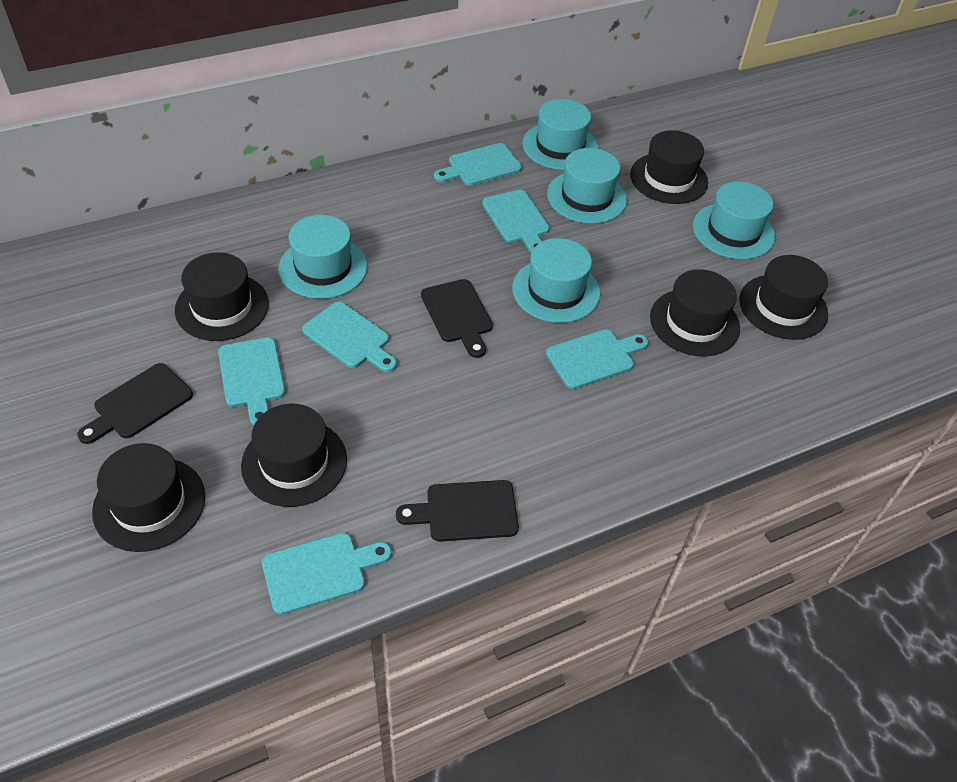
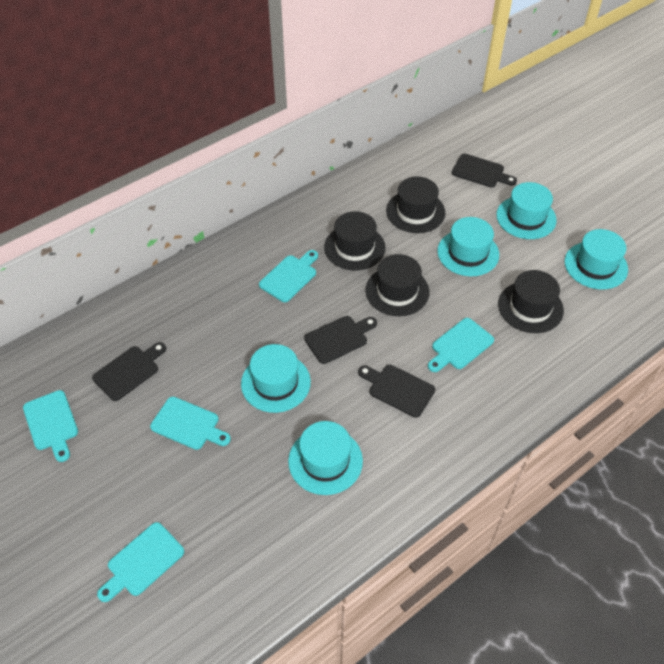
black cutting board: [77,363,193,444] [396,480,519,542] [421,279,493,358] = 3 -> [92,342,166,401] [304,316,377,364] [358,365,435,418] [452,154,517,187] = 4
black hat: [92,443,205,552] [175,252,269,341] [241,404,347,507] [630,130,708,204] [650,269,740,356] [739,255,828,340] = 6 -> [324,211,386,271] [365,254,429,316] [386,176,445,233] [498,270,564,333] = 4
turquoise cutting board: [218,337,285,426] [262,533,392,615] [302,302,397,372] [434,143,522,186] [482,190,550,253] [546,329,649,389] = 6 -> [23,390,78,462] [97,522,184,602] [150,397,231,450] [259,250,318,302] [428,318,494,372] = 5

